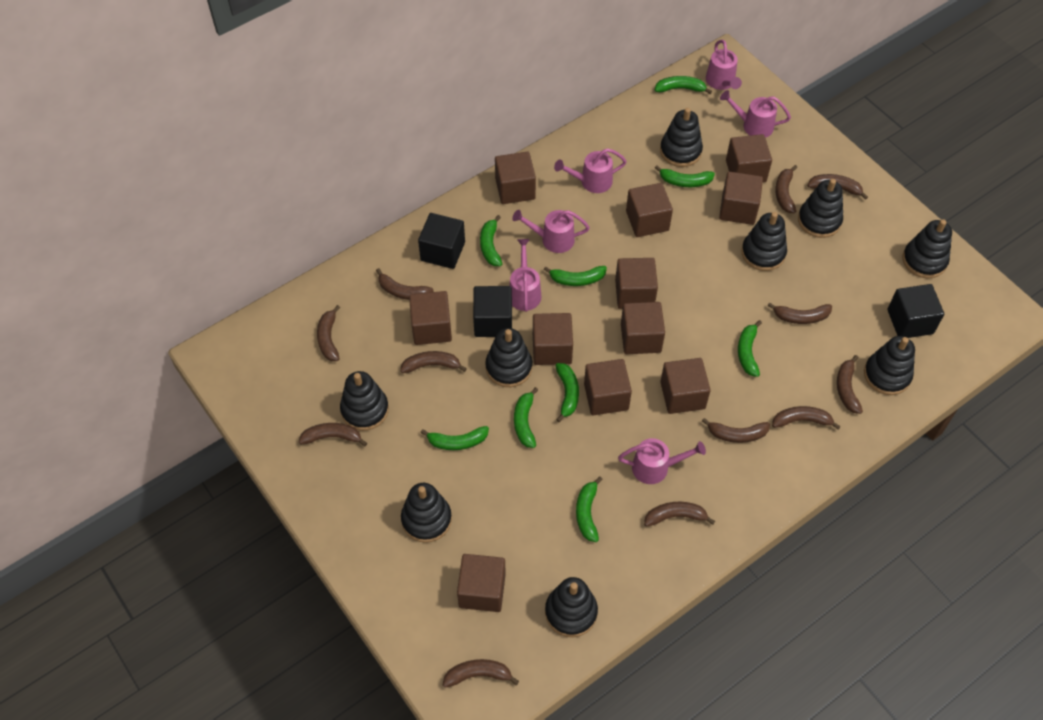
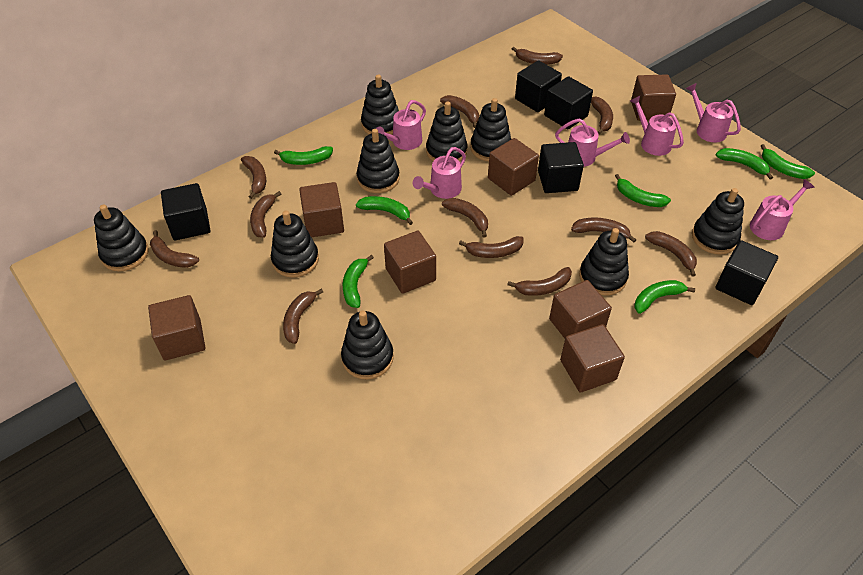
black cube: [418,213,465,269] [473,286,512,337] [887,284,944,338] = 3 -> [161,183,211,241] [515,60,562,112] [538,142,584,193] [544,76,593,129] [715,240,778,305] = 5
brown cube: [409,291,452,345] [457,554,506,612] [495,152,536,204] [533,313,573,365] [584,359,632,415] [615,258,658,309] [621,302,665,354] [626,183,673,237] [660,358,711,414] [719,172,763,225] [726,134,772,182] = 11 -> [148,295,206,360] [299,182,344,238] [384,231,436,294] [488,138,539,196] [549,280,612,338] [560,324,625,393] [631,74,676,121] = 7
green banana: [420,426,489,450] [480,215,502,266] [514,387,538,448] [544,266,607,286] [555,363,579,422] [576,477,603,542] [655,76,712,94] [655,165,715,187] [738,320,762,377] = 9 -> [274,146,333,165] [343,255,374,308] [356,196,413,225] [615,174,671,207] [634,280,695,314] [716,148,773,180] [761,144,815,179] = 7

